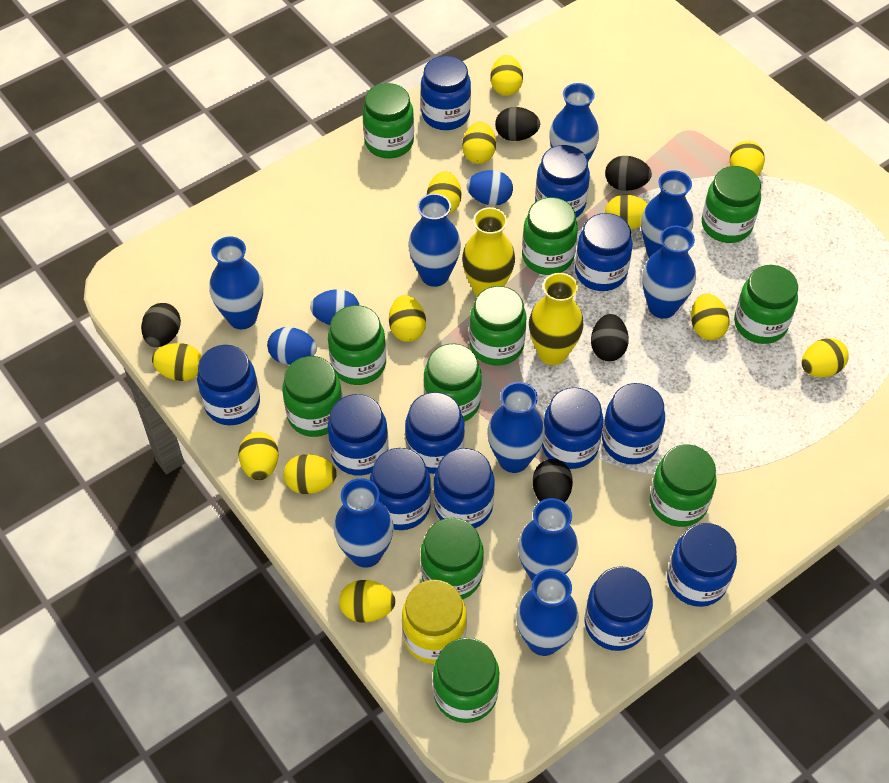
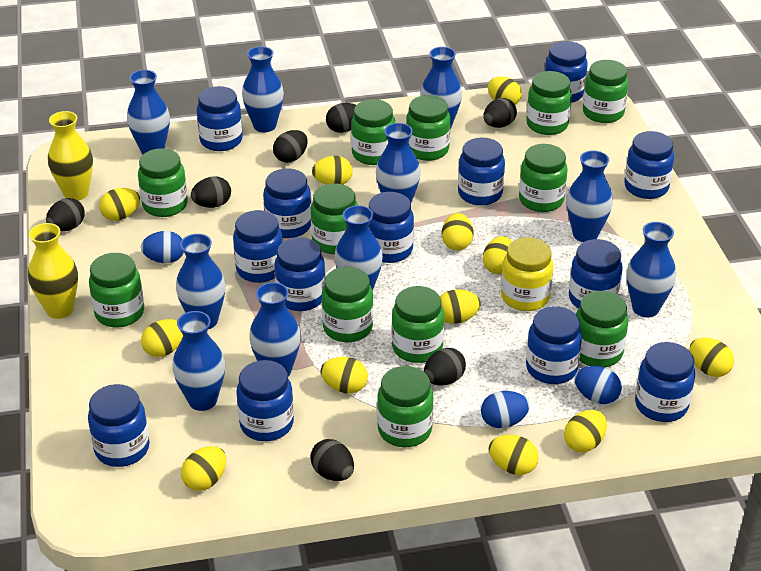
black egg: [141,303,181,347] [495,107,540,141] [533,459,573,502] [591,314,629,361] [605,156,652,191] = 5 -> [46,198,85,231] [191,176,231,208] [273,130,308,163] [310,439,354,481] [326,103,356,133] [424,348,466,386] [483,98,517,128] = 7
blue jar: [197,345,260,425] [327,394,389,476] [370,448,431,530] [405,392,465,474] [421,56,471,130] [433,448,495,528] [535,145,590,218] [542,387,604,469] [575,213,633,291] [585,567,653,651] [602,383,665,464] [667,523,737,607] = 12 -> [88,384,150,467] [197,86,243,151] [233,210,283,283] [236,360,294,441] [263,168,311,238] [274,237,326,311] [368,192,414,263] [458,138,505,206] [526,306,582,384] [545,41,588,103] [569,239,623,308] [624,131,674,199] [635,342,695,422] = 13
blue vase: [209,236,263,329] [333,478,394,568] [408,193,461,287] [487,382,545,473] [516,569,579,656] [518,498,579,581] [549,83,599,161] [641,170,693,258] [642,226,696,319] = 9 -> [127,70,170,154] [172,311,225,411] [176,234,225,329] [242,46,284,132] [249,282,301,377] [334,205,383,291] [376,123,421,203] [421,47,462,129] [567,151,613,242] [627,222,676,317] = 10
green jar: [282,356,343,437] [328,305,386,385] [362,83,414,158] [421,518,484,599] [423,344,482,422] [433,638,500,723] [469,286,527,366] [522,197,578,275] [650,445,717,527] [702,166,761,243] [734,265,798,344] = 11 -> [89,253,144,328] [138,148,188,217] [311,184,358,254] [322,267,373,342] [351,99,396,165] [377,366,433,447] [392,286,444,363] [406,95,450,161] [519,144,567,212] [526,71,572,135] [576,291,628,367] [583,60,629,123] = 12

